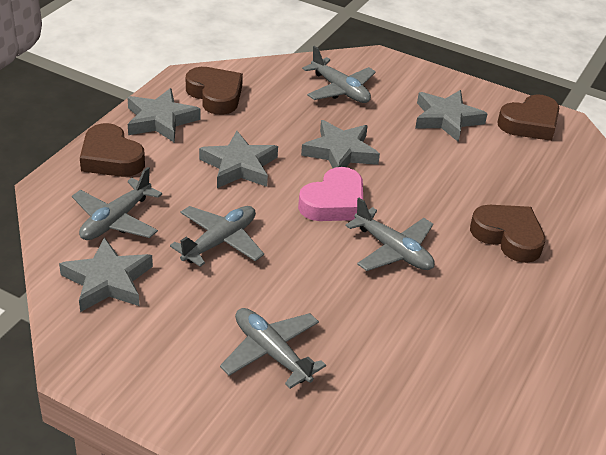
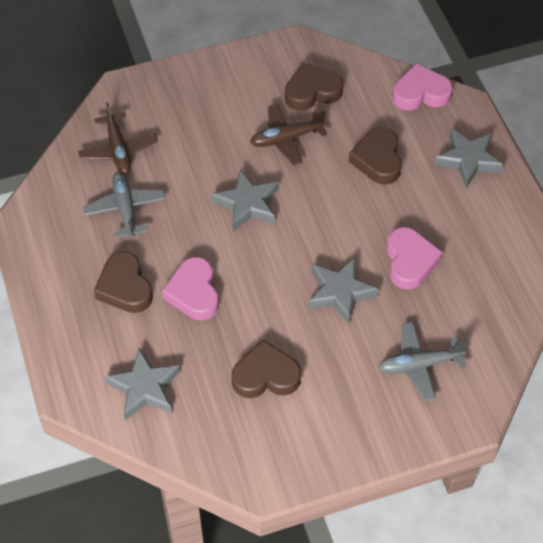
brown plane: none = 0 -> [78,102,158,174] [250,104,327,165] = 2
grey plane: [72,167,162,240] [170,206,264,267] [220,308,326,389] [302,46,376,103] [345,198,435,271] = 5 -> [83,172,166,239] [378,322,468,401] = 2
grey star: [59,237,153,312] [127,88,200,143] [199,131,278,188] [301,120,380,168] [415,90,488,142] = 5 -> [104,348,181,420] [211,170,279,232] [308,257,379,324] [434,129,504,188] = 4
pink heart: [298,167,363,221] = 1 -> [162,257,219,320] [386,227,443,290] [392,63,453,111] = 3

